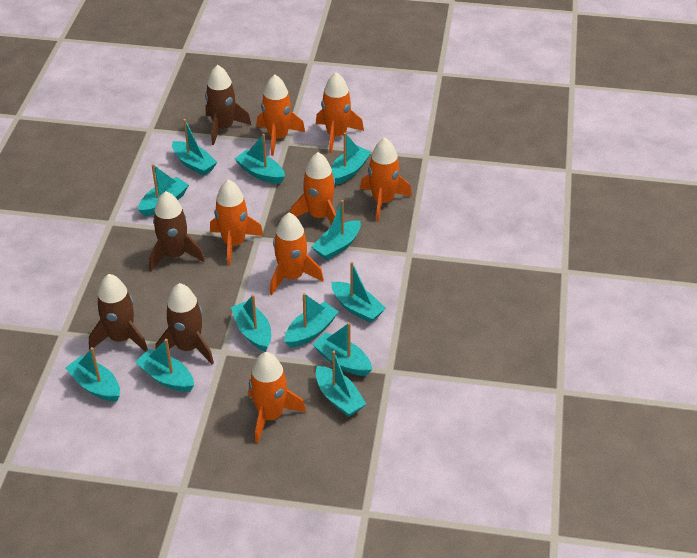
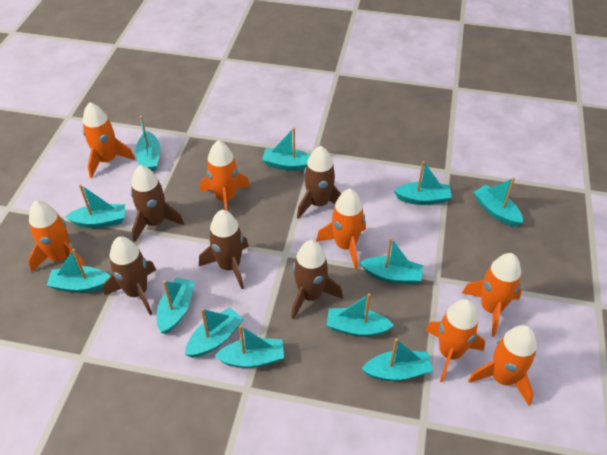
brown rocket: [89,274,148,352] [149,191,205,272] [155,283,214,364] [205,65,251,145] = 4 -> [103,236,156,315] [131,165,184,242] [199,210,249,289] [291,240,343,319] [297,146,341,219] = 5

